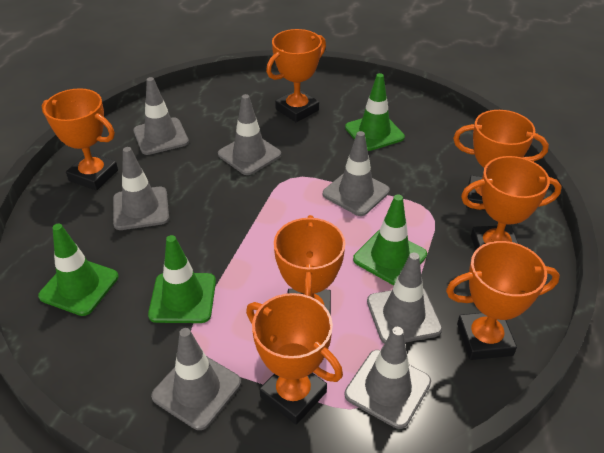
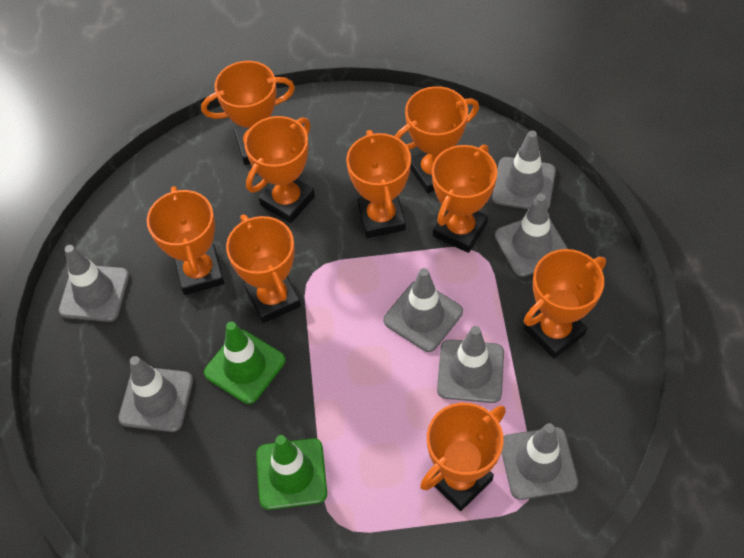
green traffic cone: [38,224,118,316] [148,235,216,323] [345,73,405,151] [353,194,427,285] = 4 -> [204,322,286,404] [256,435,327,510] = 2
orange trophy: [42,88,118,191] [246,293,343,425] [266,29,326,122] [274,215,345,315] [446,241,560,360] [453,110,549,211] [461,156,562,250] = 7 -> [147,186,225,295] [201,61,295,165] [226,214,301,323] [244,116,315,223] [346,130,411,238] [395,86,479,194] [420,403,506,511] [432,145,498,253] [524,249,606,359] = 9

